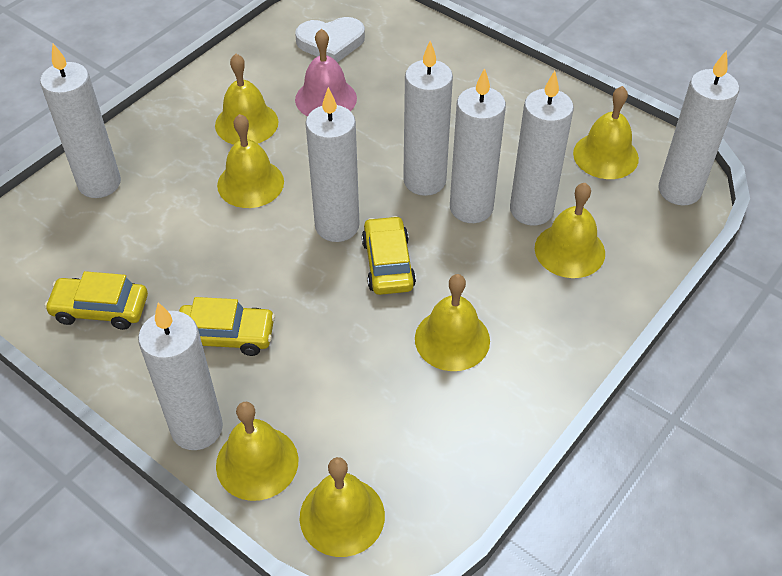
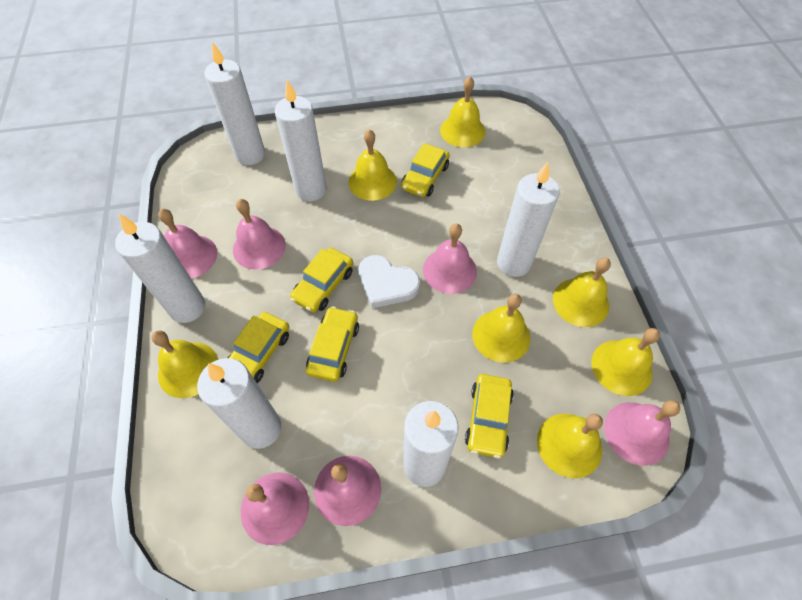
pink bell: [295,29,357,117] = 1 -> [158,209,217,278] [233,199,286,270] [241,472,309,545] [314,456,381,526] [423,224,477,294] [604,400,680,466] = 6
white candle: [40,44,121,198] [138,302,223,450] [305,87,360,242] [403,41,453,196] [450,68,506,223] [510,71,574,226] [658,50,739,205] = 7 -> [115,214,205,323] [197,358,281,449] [204,42,265,165] [275,80,327,201] [403,401,459,487] [497,162,560,277] = 6
yellow car: [45,271,148,330] [179,297,275,356] [362,216,416,295] = 3 -> [227,312,289,383] [290,248,353,313] [306,306,359,382] [401,143,449,197] [465,374,514,458] = 5

